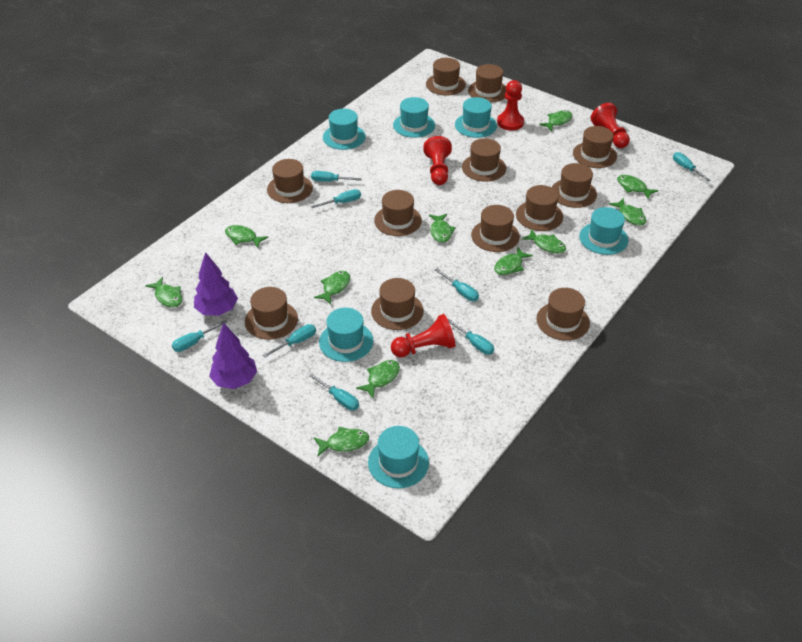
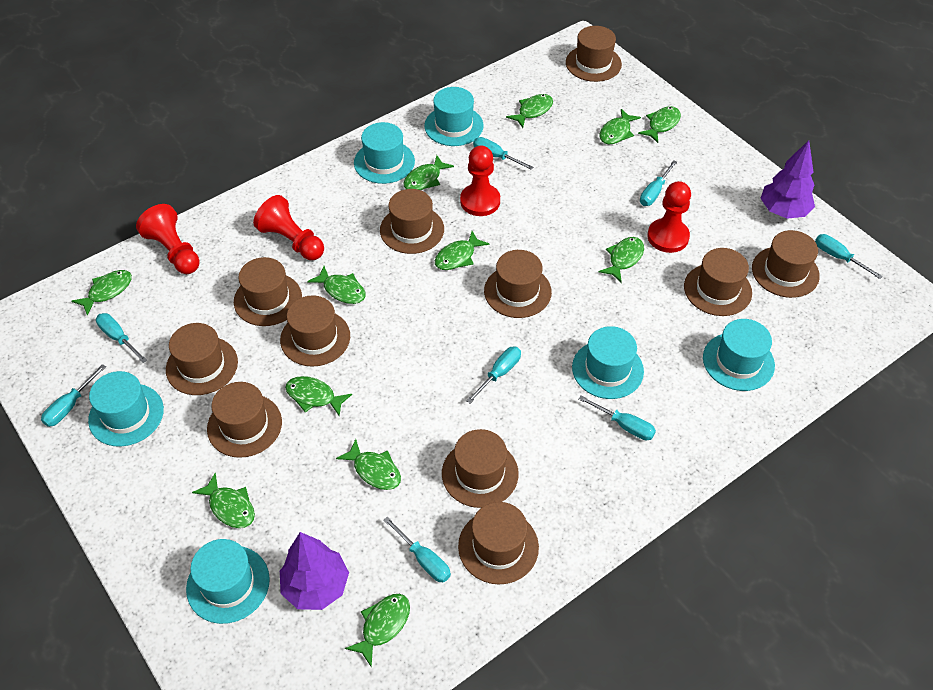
brown hat: [245,287,298,340] [267,159,313,203] [371,278,424,330] [374,190,422,236] [426,58,466,96] [462,138,506,182] [468,64,506,102] [471,205,520,252] [516,185,563,231] [536,288,590,341] [552,163,597,208] [573,126,617,168] = 12 -> [166,323,238,395] [207,382,282,458] [234,257,302,326] [280,295,350,367] [380,189,444,254] [442,429,519,508] [458,502,539,584] [484,250,552,318] [566,26,622,82] [684,248,752,316] [752,230,820,298] = 11
green fish: [145,277,182,307] [225,225,268,248] [314,271,350,304] [314,427,369,457] [356,360,400,399] [429,214,456,243] [494,247,533,275] [522,229,566,254] [539,110,572,131] [609,198,646,226] [617,175,658,199] = 11 -> [71,270,132,316] [192,473,255,528] [285,376,352,417] [307,266,366,304] [336,439,401,490] [345,594,410,667] [403,155,454,190] [435,231,489,270] [506,94,553,128] [599,109,641,145] [599,237,644,283] [638,106,681,143] = 12

